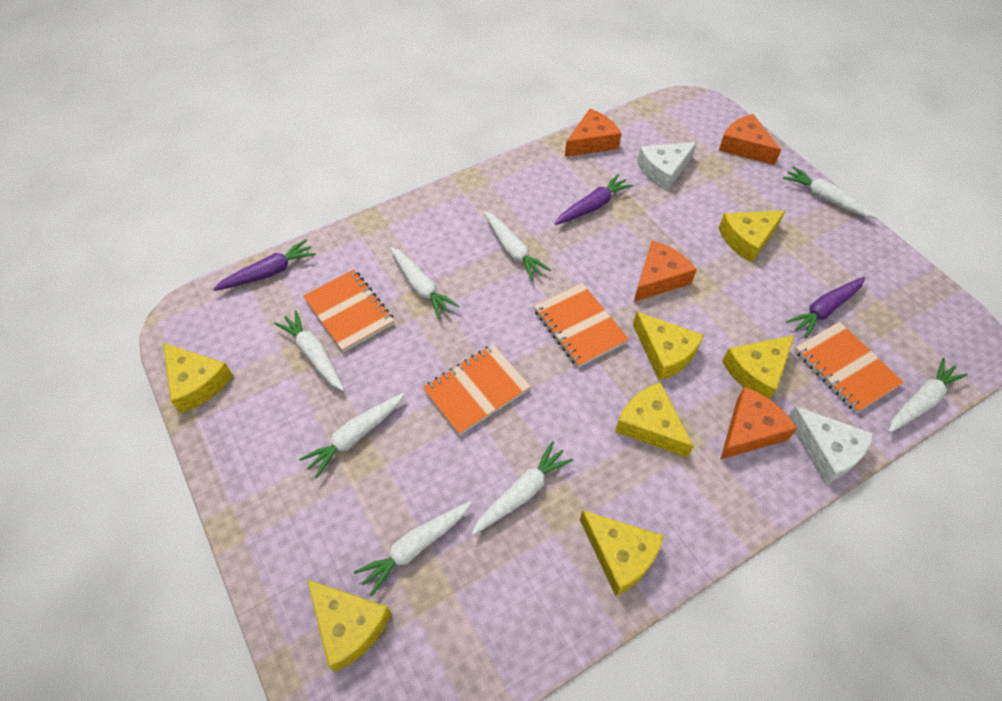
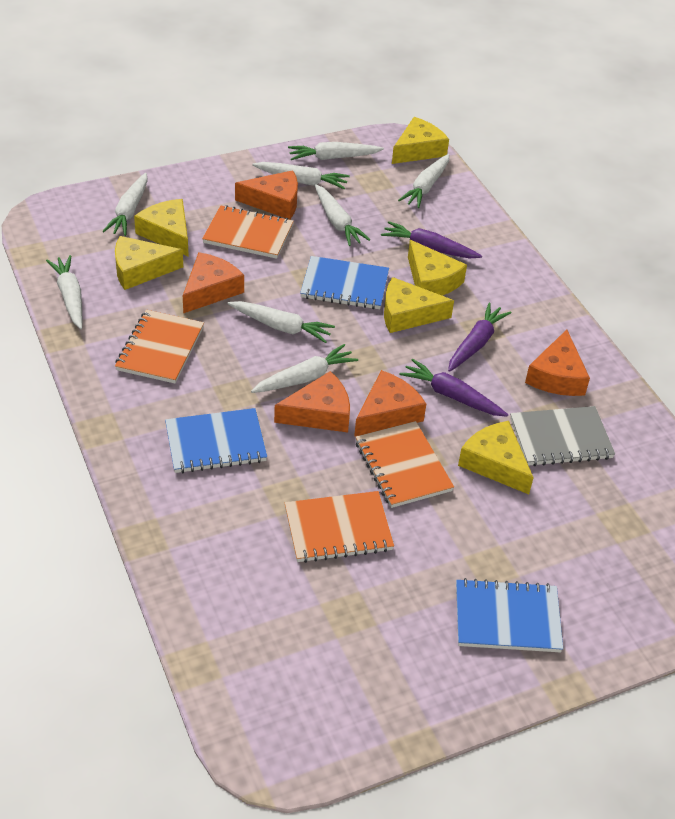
blue notebook: none = 0 -> [165,408,267,473] [300,256,389,309] [456,578,563,652] = 3
grey notebook: none = 0 -> [510,406,615,466] = 1
orange cheese: [565,109,621,157] [634,240,697,302] [719,114,781,165] [720,386,797,460] = 4 -> [183,252,244,314] [235,170,298,220] [274,371,350,432] [354,370,426,437] [525,330,590,396] = 5
white cheese: [637,142,697,191] [789,407,874,484] = 2 -> none = 0
yellow cheese: [163,343,233,413] [307,580,392,672] [580,510,664,596] [615,382,694,458] [633,312,704,381] [719,211,785,263] [722,335,795,399] = 7 -> [115,236,183,290] [134,199,189,257] [384,277,454,333] [392,117,449,164] [408,240,467,295] [458,421,534,494] = 6

